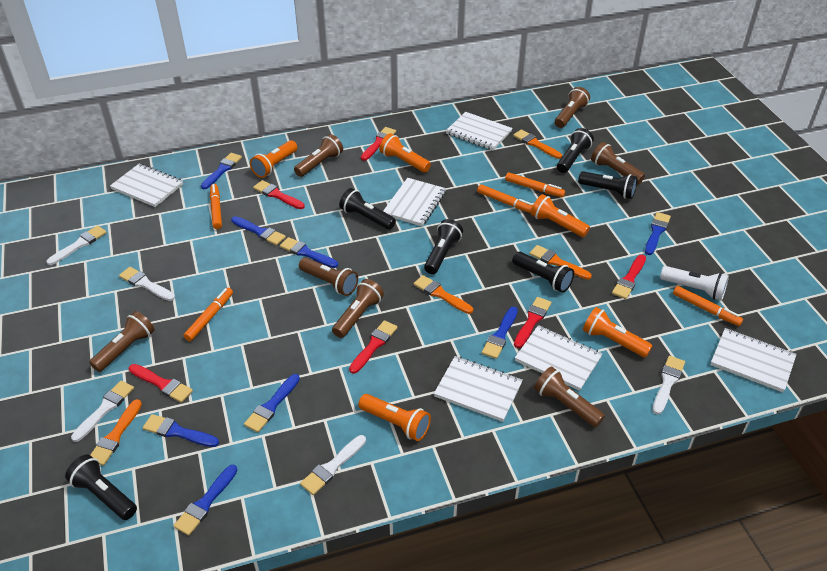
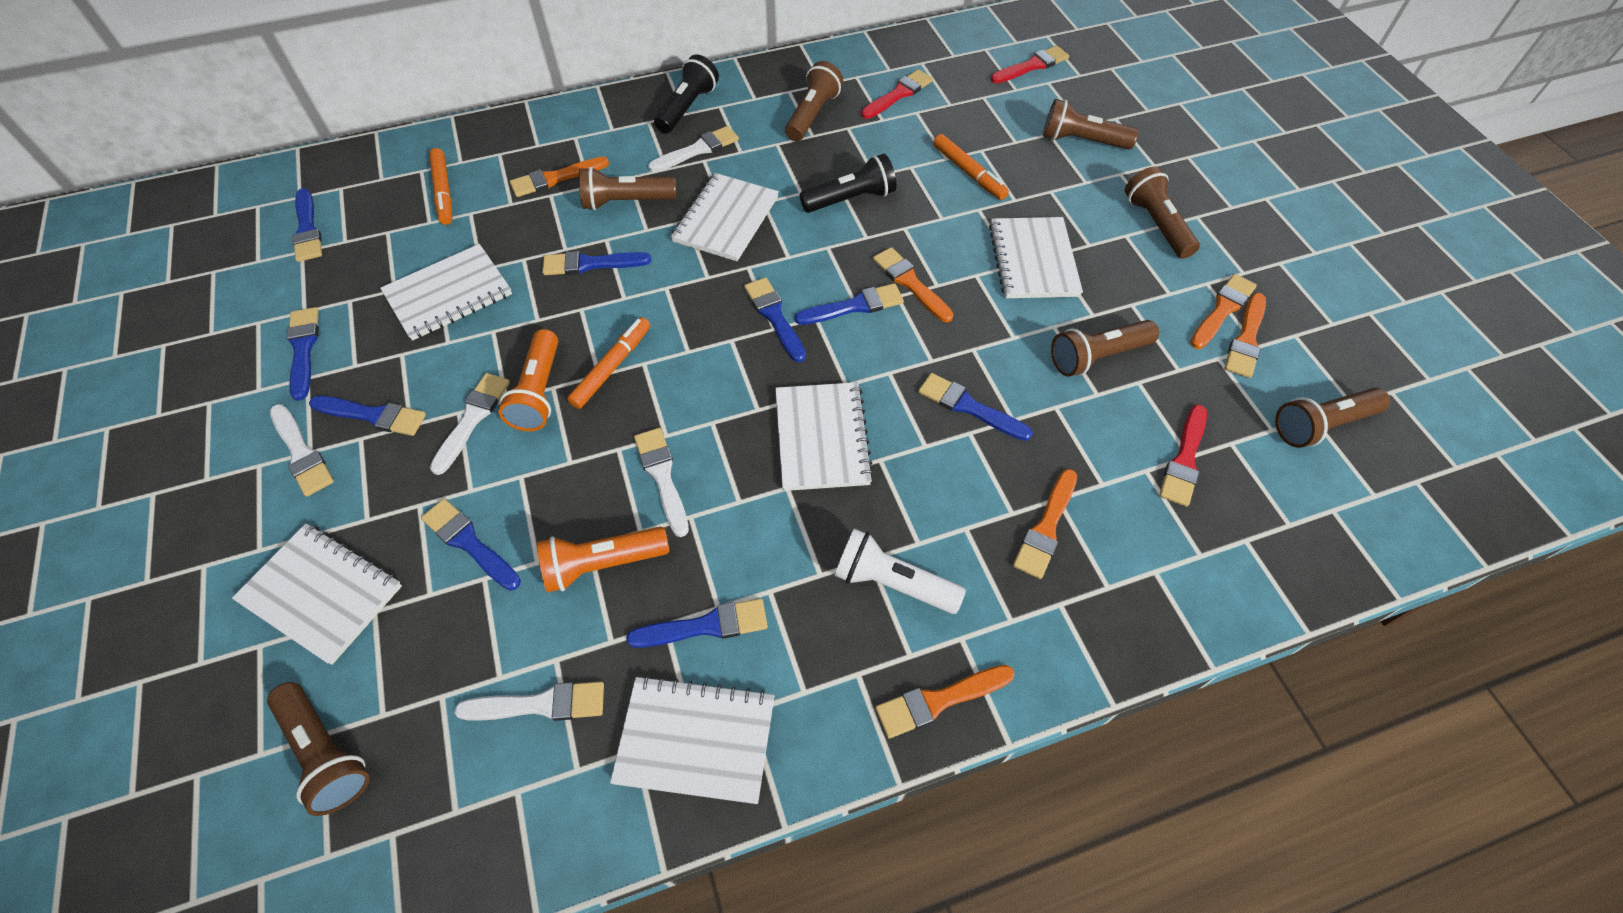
black flashlight: [65,454,137,520] [339,188,396,230] [424,219,463,274] [512,252,574,293] [557,128,594,173] [578,171,638,199] = 6 -> [654,54,719,133] [800,154,897,213] = 2
blue brush: [143,414,219,447] [174,464,238,536] [201,153,242,189] [231,216,286,245] [244,374,300,432] [280,237,338,268] [482,306,518,359] [645,212,671,255] = 8 -> [287,307,319,401] [292,188,322,262] [309,396,426,436] [421,499,521,590] [542,251,651,275] [626,598,768,648] [744,277,806,363] [795,283,904,325] [918,373,1033,441] = 9
orange brush: [90,399,142,466] [414,275,473,314] [513,129,562,159] [529,245,592,280] = 4 -> [510,157,609,197] [873,247,953,322] [875,665,1014,738] [1013,469,1077,579] [1190,274,1257,349] [1224,293,1266,378] = 6
orange flashlight: [250,140,297,178] [358,394,431,441] [379,133,431,173] [531,194,590,237] [583,307,653,358] = 5 -> [499,329,558,431] [537,527,669,593] = 2
orange marker: [184,288,233,341] [210,184,222,229] [477,184,533,213] [505,172,565,197] [673,286,743,326] = 5 -> [429,148,452,225] [567,317,650,409] [933,134,1009,200] = 3
red brush: [129,364,193,403] [253,180,305,209] [349,320,398,374] [361,127,396,161] [514,297,552,348] [612,255,646,299] = 6 -> [861,69,933,119] [991,46,1069,84] [1159,404,1207,507] = 3

